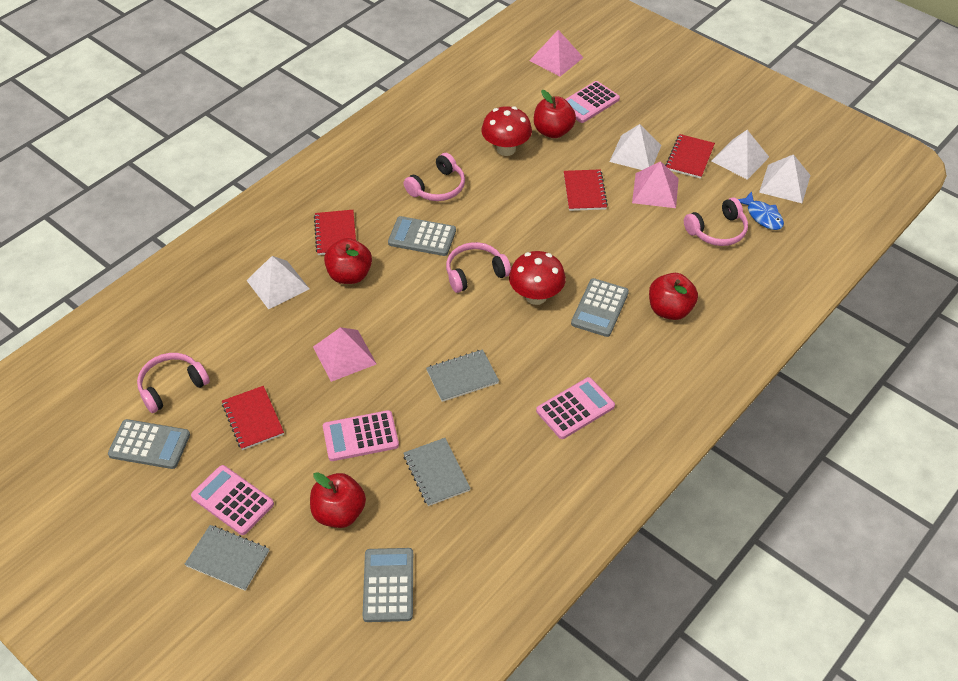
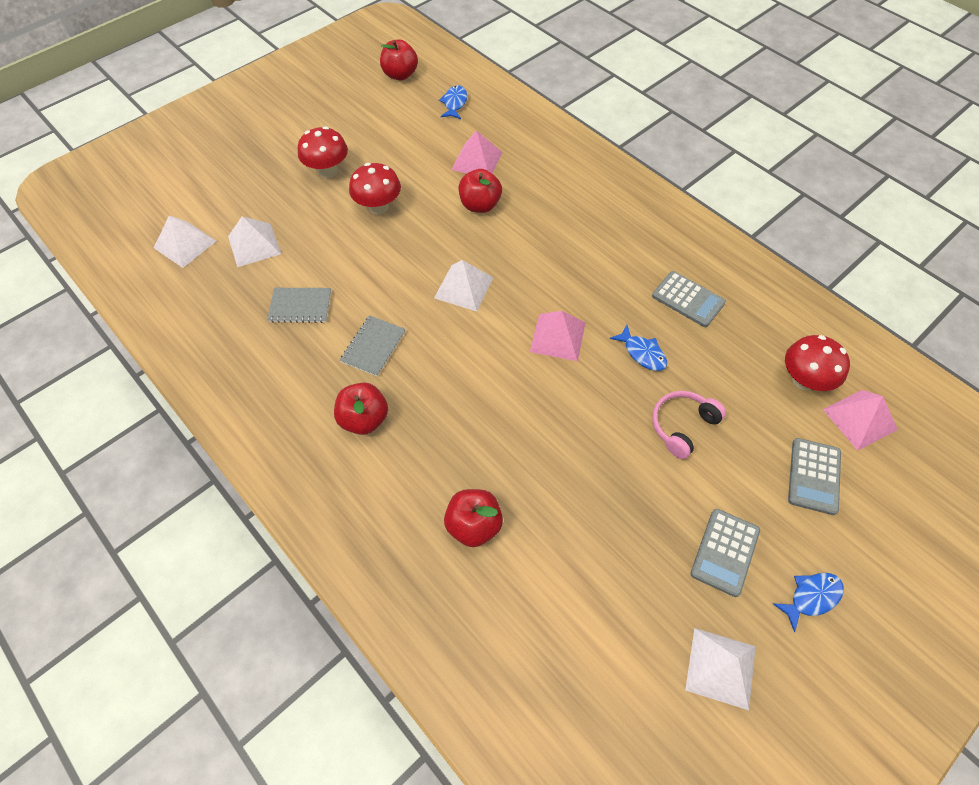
blue fish: [738,191,784,230] = 1 -> [439,85,467,119] [610,325,667,371] [773,573,844,632] = 3
grey calculator: [108,419,190,469] [363,548,413,622] [388,216,456,256] [571,278,629,337] = 4 -> [652,271,726,327] [690,509,760,597] [788,438,841,515] = 3
grey notebook: [185,525,269,591] [404,438,471,506] [426,349,499,402] = 3 -> [267,288,331,323] [340,315,406,376] = 2
pink calculator: [191,465,274,535] [323,410,399,461] [536,377,615,439] [565,81,620,123] = 4 -> none = 0
pink headphones: [137,353,210,413] [404,153,465,201] [446,242,511,293] [684,197,748,246] = 4 -> [652,391,726,459] = 1
red mushroom: [482,106,532,156] [509,251,566,305] = 2 -> [298,126,348,178] [349,163,401,215] [785,335,850,391] = 3
red notebook: [222,386,284,450] [314,210,356,255] [564,169,608,211] [665,134,715,179] = 4 -> none = 0

